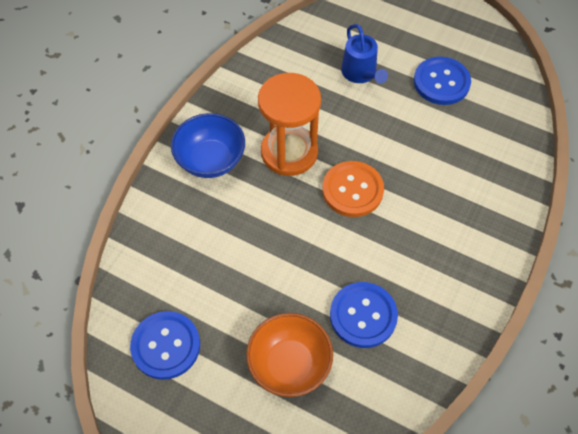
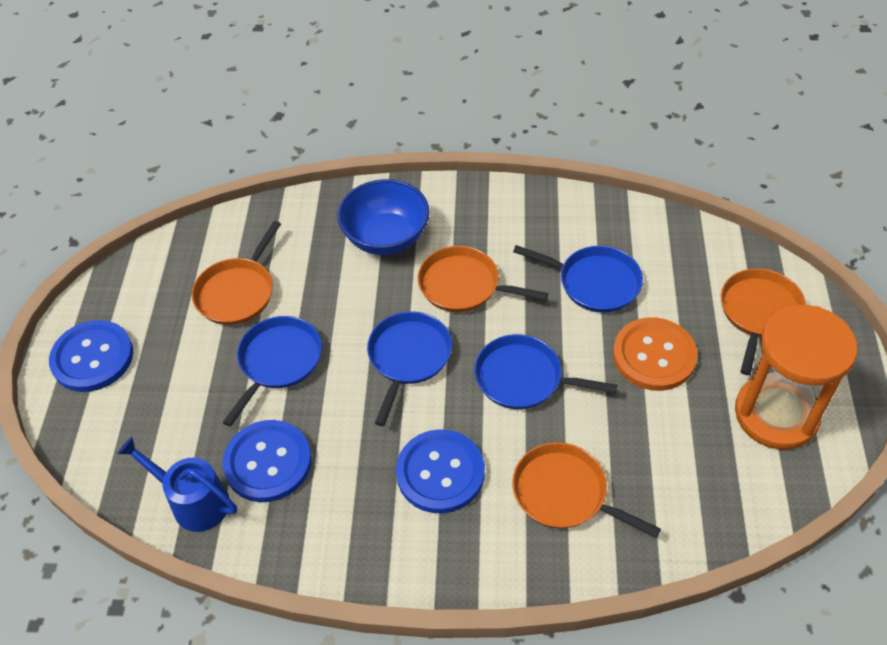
blue pan: none = 0 -> [223,316,322,427] [367,311,452,426] [474,334,617,409] [513,245,643,313] = 4
orange bowl: [246,313,333,397] = 1 -> none = 0
orange pan: none = 0 -> [192,221,281,325] [418,246,548,312] [512,442,661,538] [721,268,806,375] = 4

